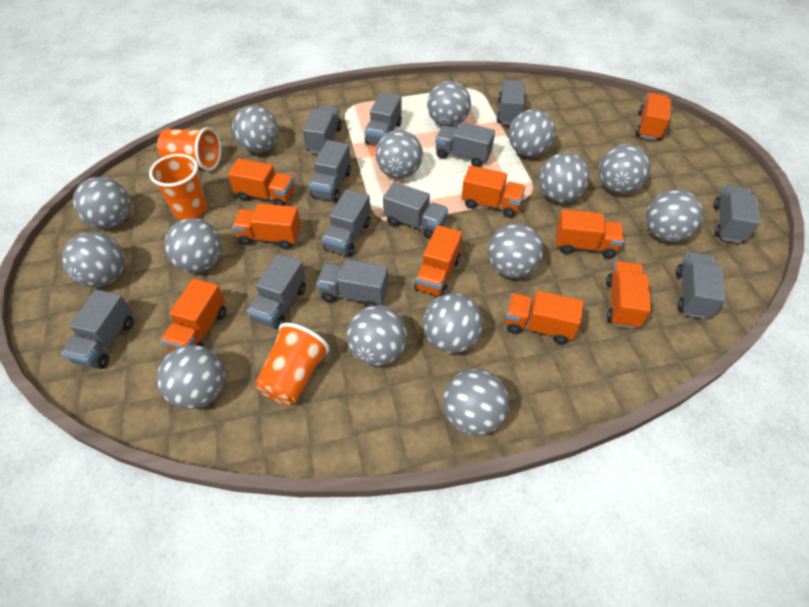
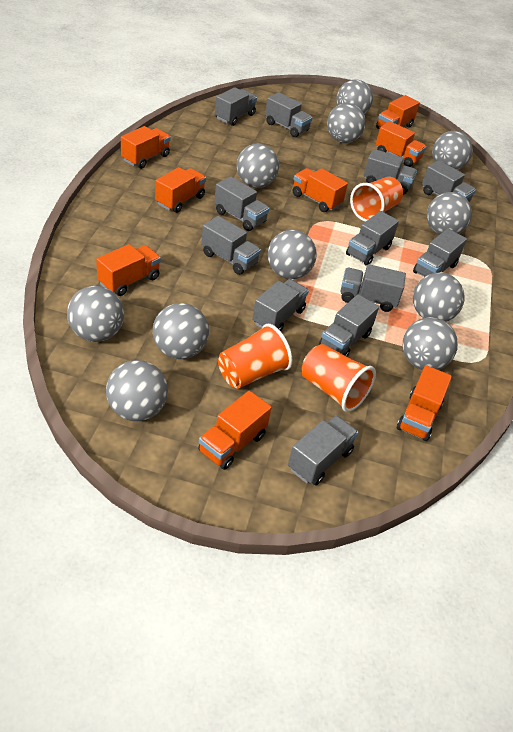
grey ball: [62,232,125,287] [73,177,131,229] [157,345,225,409] [164,218,222,273] [232,105,279,153] [346,305,407,366] [375,130,423,179] [423,293,483,353] [427,81,471,127] [443,369,509,436] [488,223,543,278] [509,109,556,157] [539,153,590,203] [599,144,650,194] [646,190,703,242] = 15 -> [67,286,124,342] [106,360,168,422] [153,303,209,359] [237,144,279,188] [268,230,317,279] [327,103,366,143] [336,79,373,115] [403,317,458,370] [413,273,465,322] [427,192,472,235] [432,131,473,170] = 11
orange truck: [161,278,226,351] [228,158,294,206] [232,203,301,250] [414,225,462,296] [461,165,525,218] [506,291,584,344] [556,209,624,258] [606,261,651,329] [636,93,671,140] = 9 -> [96,244,161,296] [121,126,171,169] [155,167,206,213] [198,391,272,470] [293,168,348,212] [376,95,420,129] [376,121,426,167] [397,365,452,441] = 8

